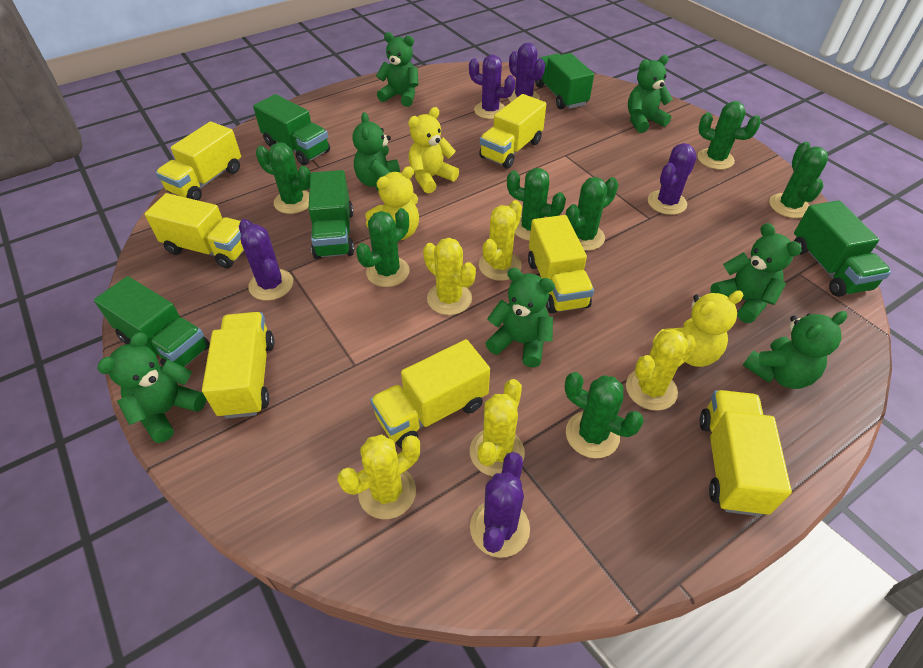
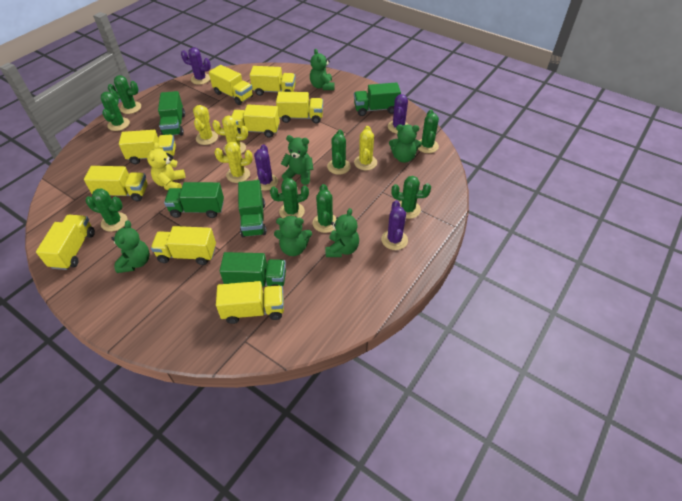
green cactus: [256,143,310,214] [356,208,410,287] [507,168,566,241] [565,372,644,458] [566,177,618,251] [697,101,761,170] [769,142,828,218] = 7 -> [86,188,128,232] [101,89,130,131] [108,75,141,114] [270,178,309,218] [312,184,337,233] [327,130,351,175] [391,176,431,219] [418,110,439,153] = 8
green teddy bear: [97,332,207,443] [352,112,400,191] [376,32,418,107] [485,268,555,368] [628,55,673,133] [710,223,802,323] [743,311,847,389] = 7 -> [111,221,150,273] [274,216,312,256] [281,135,313,185] [310,49,334,90] [326,208,359,257] [389,125,421,163] = 6
purple cactus: [239,219,293,301] [469,55,515,119] [470,452,530,558] [508,43,545,102] [648,143,697,215] = 5 -> [181,47,211,85] [254,144,278,191] [381,200,408,250] [388,94,409,134] = 4
yellow cactus: [337,435,420,519] [423,238,476,315] [470,379,525,476] [479,200,522,281] [626,329,696,411] = 5 -> [193,105,218,145] [212,115,248,154] [215,141,253,183] [354,126,377,170] = 4
yellow teddy bear: [365,166,419,240] [408,107,459,193] [653,290,743,367] = 3 -> [147,142,185,190] = 1
yellow truck: [145,193,244,268] [156,121,241,201] [202,312,274,419] [370,339,490,449] [479,94,546,169] [528,215,594,314] [699,390,792,516] = 7 -> [36,215,95,270] [84,166,148,202] [119,130,176,164] [151,226,216,265] [209,65,253,105] [216,281,284,324] [232,105,280,138] [250,66,296,96] [276,92,323,124] = 9

